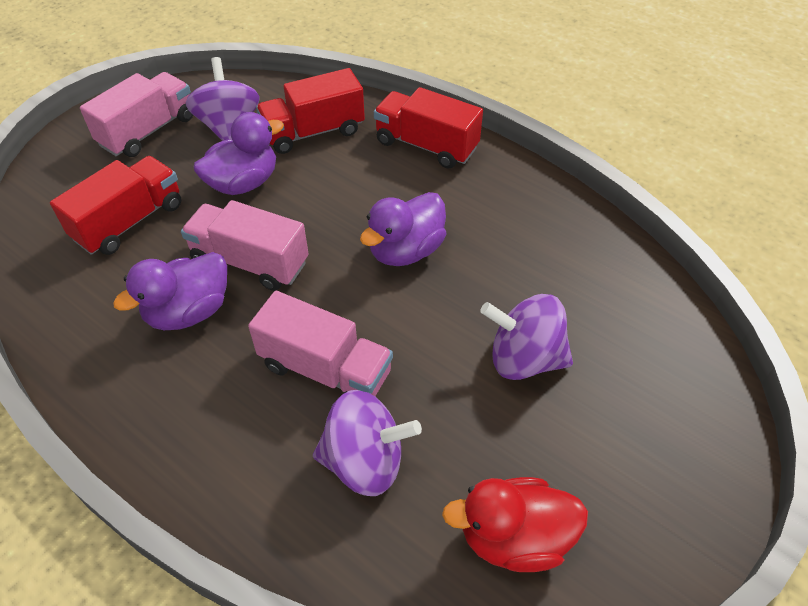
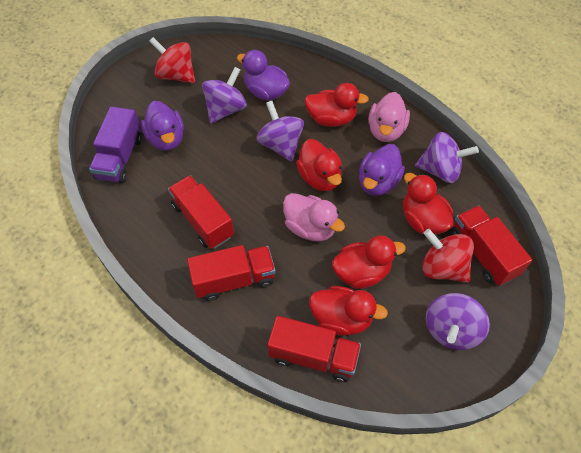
pink duck: none = 0 -> [283,193,345,241] [368,92,410,142] = 2
pink truck: [80,72,193,157] [181,200,309,291] [248,291,393,396] = 3 -> none = 0
purple spinning top: [186,57,260,141] [313,390,422,496] [480,294,573,380] = 3 -> [202,67,247,124] [256,101,304,162] [415,132,479,183] [426,293,490,350] = 4
purple truck: none = 0 -> [89,106,142,183] = 1
red duck: [442,477,588,572] = 1 -> [296,139,342,191] [305,83,369,127] [309,286,388,336] [332,235,406,289] [403,173,453,235] = 5
red spinning top: none = 0 -> [149,37,195,83] [422,229,474,283] = 2
red truck: [50,156,181,255] [256,68,365,154] [374,87,483,169] = 3 -> [168,175,234,249] [187,245,276,301] [267,316,361,382] [451,205,532,286] = 4

